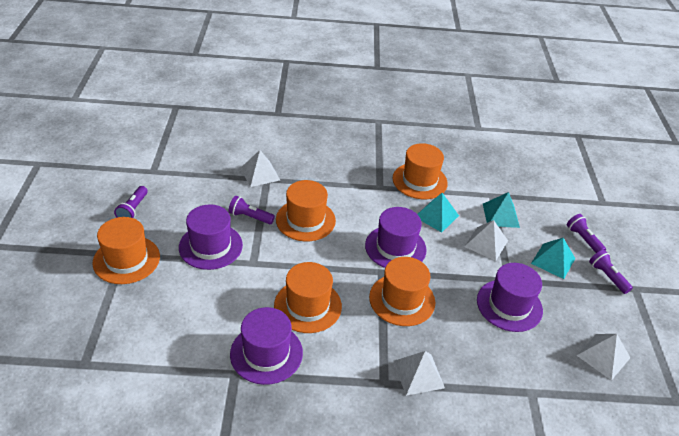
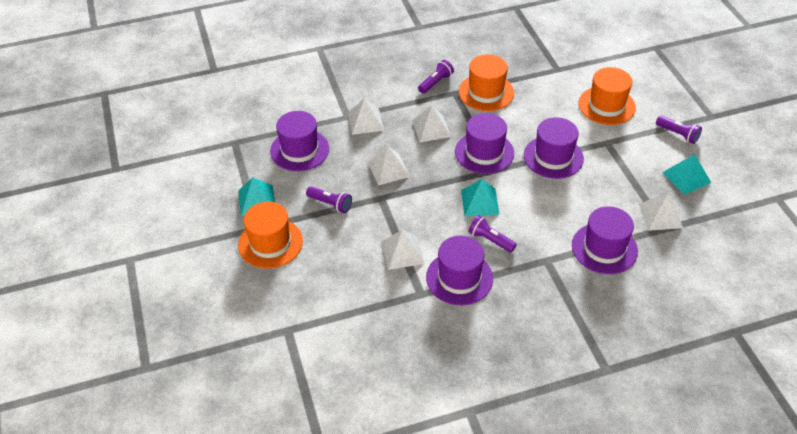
orange hat: [92,217,160,284] [274,262,342,333] [276,180,336,241] [369,257,435,326] [393,143,448,199] = 5 -> [238,202,303,269] [459,54,514,111] [579,67,636,125] = 3
purple hat: [179,204,243,270] [230,307,303,385] [365,207,427,268] [477,263,543,332] = 4 -> [270,111,329,171] [426,236,493,305] [455,113,514,174] [524,117,584,179] [572,206,638,274] = 5
white pyramid: [241,150,280,187] [394,351,445,396] [464,220,508,261] [576,334,630,381] = 4 -> [348,98,384,135] [368,146,411,186] [381,230,425,270] [412,105,451,142] [639,193,683,231] = 5

